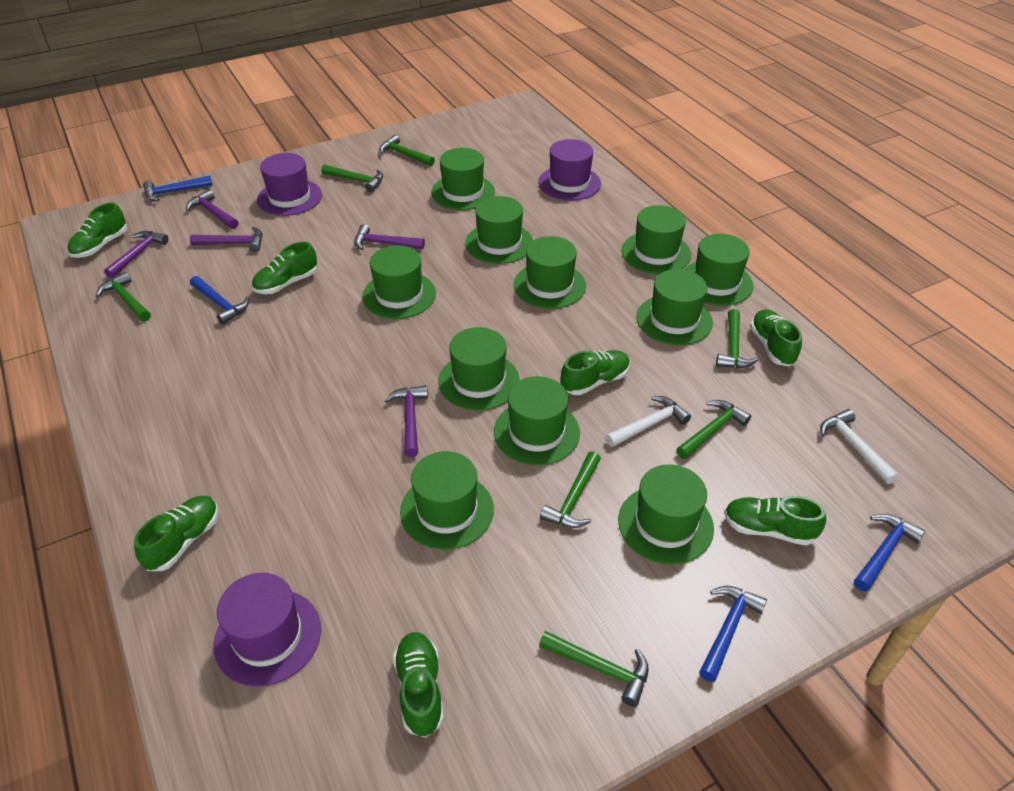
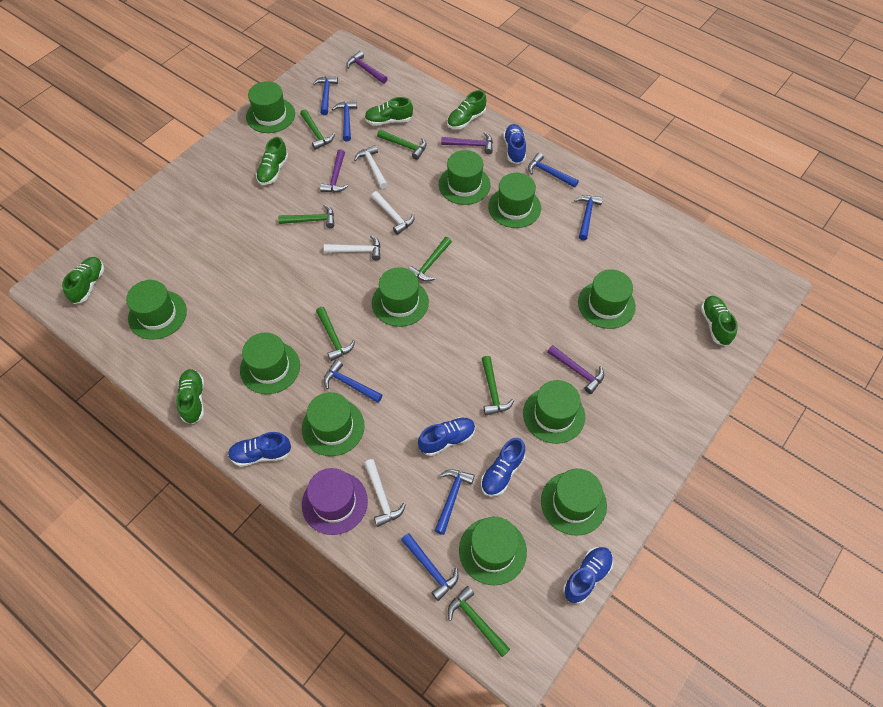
blue hammer: [143,176,213,201] [190,276,249,325] [699,586,767,682] [854,514,925,592] = 4 -> [313,76,338,115] [324,360,382,403] [332,101,357,142] [401,533,459,601] [435,469,475,535] [528,153,579,188] [574,195,603,241] = 7
blue shoe: none = 0 -> [228,432,291,467] [418,417,475,456] [481,438,525,496] [503,124,526,164] [563,547,613,604] = 5
green shoe: [68,203,127,258] [134,496,219,571] [252,242,317,294] [393,632,444,737] [561,350,630,395] [724,496,826,545] [750,309,802,366] = 7 -> [62,257,104,304] [176,369,204,424] [256,137,288,185] [364,97,413,126] [447,90,487,129] [701,296,738,346] = 6
purple hammer: [104,231,169,278] [186,189,238,229] [190,227,262,252] [354,224,425,250] [385,385,428,457] = 5 -> [320,149,348,193] [346,51,388,84] [441,132,493,154] [547,345,604,394] = 4
purple hat: [214,573,321,687] [257,153,322,216] [538,139,601,201] = 3 -> [302,468,368,535] = 1
white hammer: [605,396,691,447] [820,409,899,484] = 2 -> [324,235,380,260] [354,145,388,189] [364,459,406,527] [371,191,414,235] = 4

